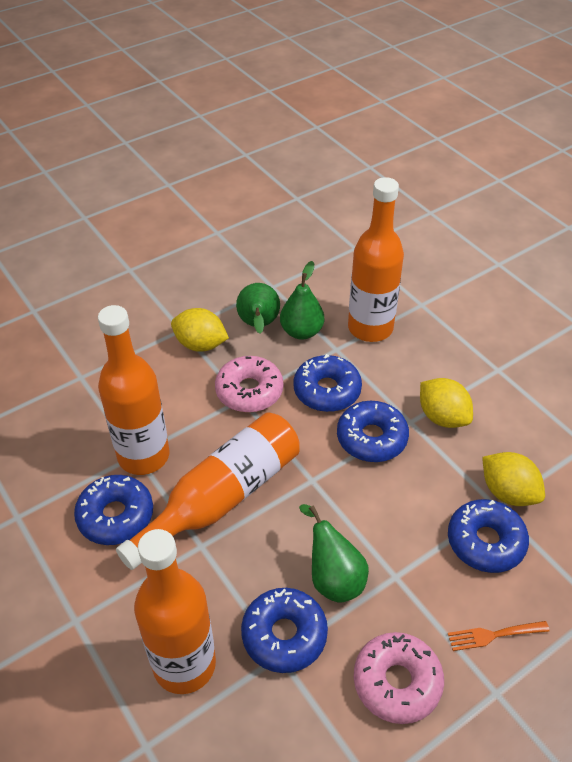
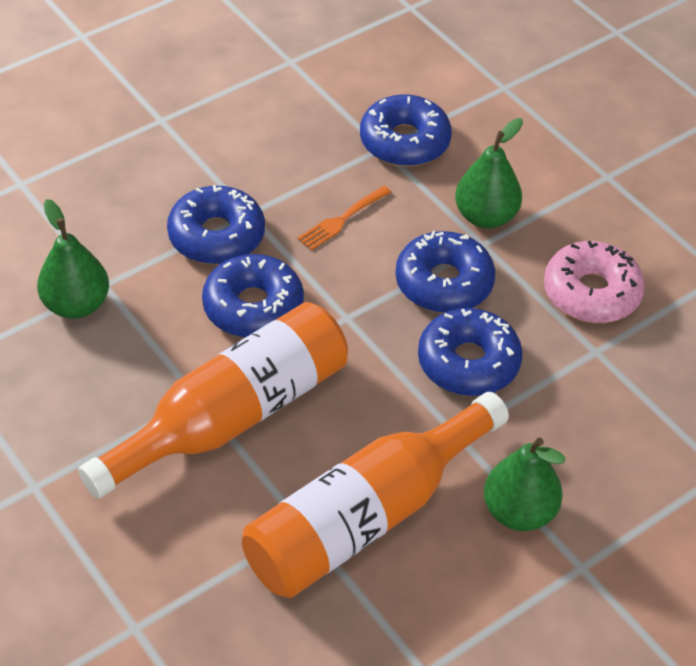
orange bottle: [98,305,170,475] [116,412,300,570] [134,529,216,694] [348,177,404,342] = 4 -> [78,302,348,499] [242,392,509,598] = 2
pink donut: [215,356,283,413] [354,632,444,724] = 2 -> [544,241,645,323] = 1
yellow lemon: [171,308,229,352] [420,378,473,428] [482,452,545,506] = 3 -> none = 0

